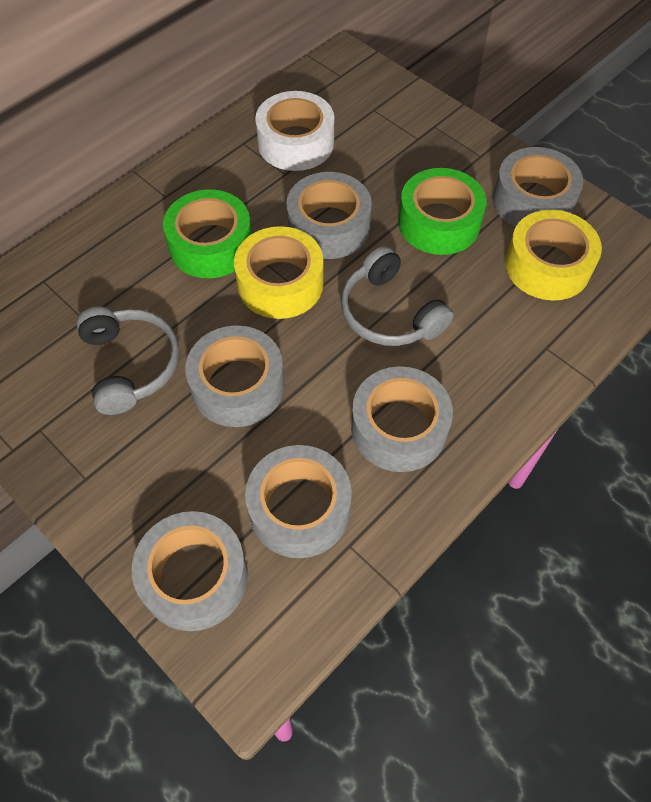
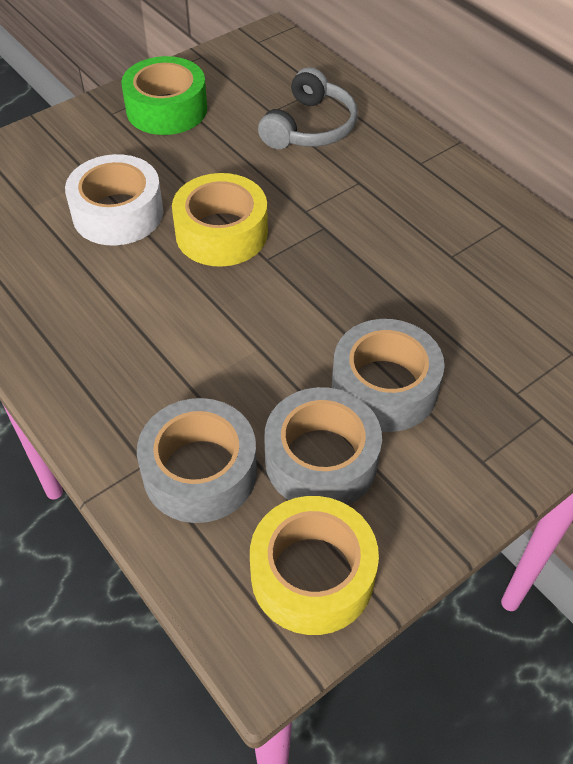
green tape: [163,189,252,278] [398,168,486,255] = 2 -> [121,56,207,135] = 1
grey headphones: [76,307,179,415] [341,246,454,346] = 2 -> [258,67,357,149] = 1
grey tape: [132,511,248,631] [185,325,285,427] [245,445,352,558] [286,172,372,259] [351,366,453,472] [493,147,583,227] = 6 -> [137,398,257,523] [264,387,382,505] [332,319,445,432] = 3

